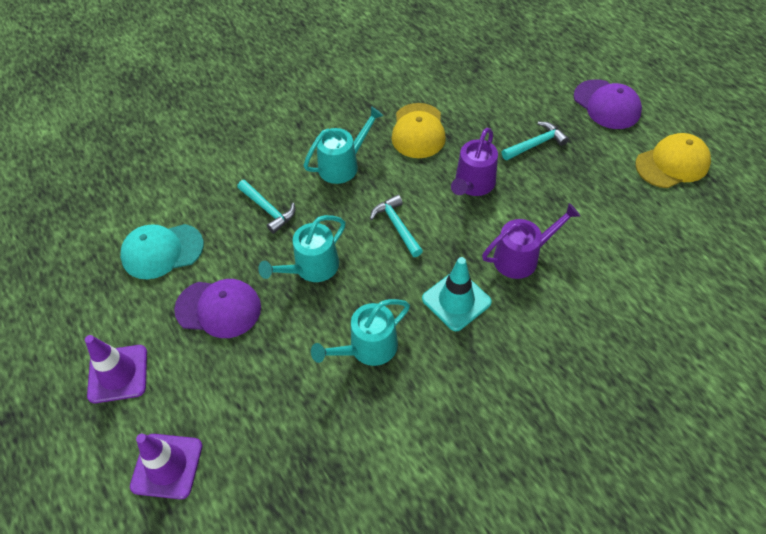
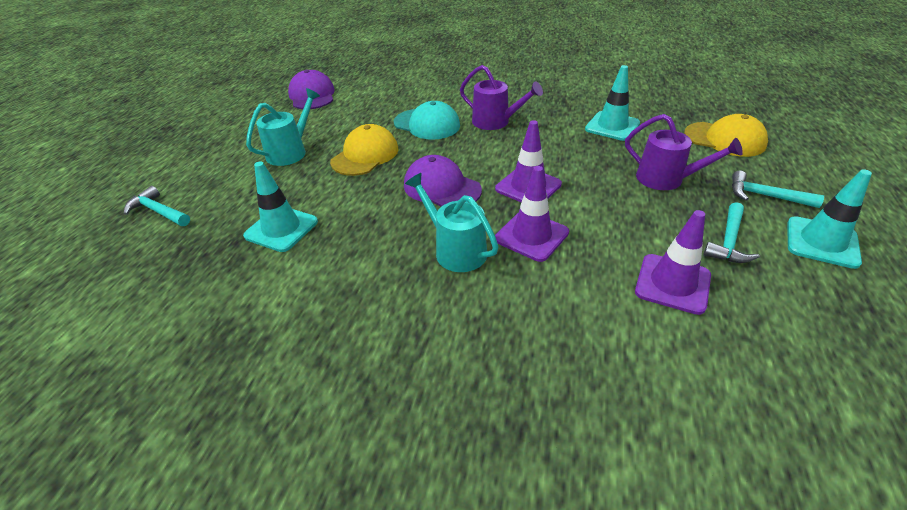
purple traffic cone: [85,335,147,403] [130,434,202,499] = 2 -> [495,120,562,202] [495,166,569,262] [635,210,711,315] = 3
turquoise traffic cone: [422,257,492,331] = 1 -> [243,161,318,252] [585,65,640,141] [787,169,872,269] = 3
turquoise watering can: [258,215,345,282] [304,106,384,184] [311,299,410,366] = 3 -> [246,88,320,166] [405,173,499,272] = 2

